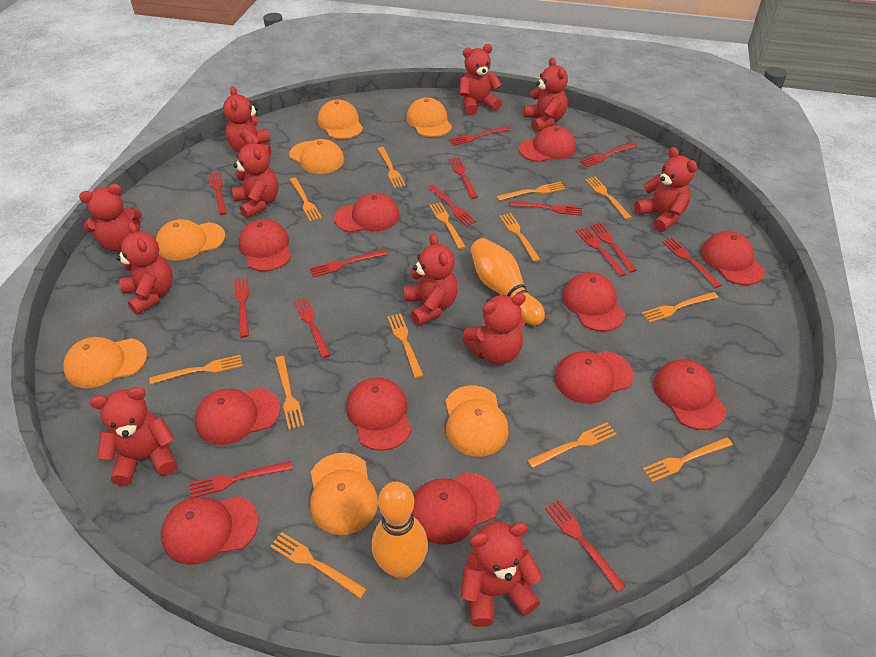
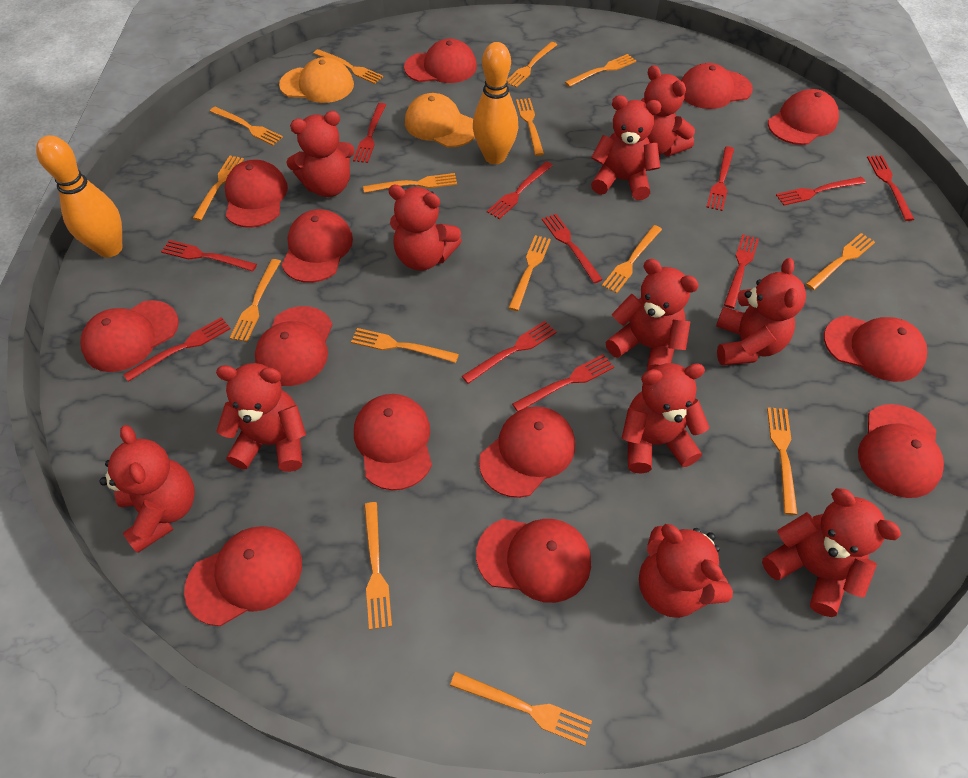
orange cap: [63,337,147,388] [156,219,225,260] [289,139,344,174] [310,453,378,535] [318,99,363,139] [406,97,452,137] [445,386,509,457] = 7 -> [279,57,354,103] [405,93,475,147] = 2
orange fork: [149,355,243,384] [270,532,367,599] [275,356,305,430] [290,177,322,221] [377,147,406,188] [387,313,423,378] [429,202,466,249] [496,182,566,201] [500,213,541,262] [527,422,617,468] [585,177,632,220] [642,292,718,323] [643,437,733,482] = 13 -> [192,156,244,221] [210,107,283,145] [230,259,281,342] [313,49,383,84] [351,328,459,363] [363,173,457,193] [364,502,392,630] [450,672,592,746] [507,42,557,88] [508,235,551,311] [516,98,544,156] [565,54,636,87] [602,225,662,293] [767,407,797,515] [806,233,875,290] = 15
red cap: [161,496,259,565] [195,388,281,445] [239,219,291,271] [334,192,400,232] [346,377,412,451] [412,472,499,545] [519,126,576,162] [554,351,634,404] [562,272,625,331] [653,359,727,430] [701,231,765,285] = 11 -> [81,300,179,372] [184,526,302,626] [225,159,288,228] [255,306,332,386] [282,209,353,283] [354,394,432,490] [404,39,477,83] [476,519,591,603] [479,406,575,498] [681,63,753,109] [768,89,839,145] [824,315,927,382] [858,404,944,498] = 13
red fork: [189,461,293,498] [208,172,227,215] [234,277,249,338] [294,298,331,358] [310,249,387,277] [428,184,477,226] [448,157,478,199] [449,126,512,146] [509,201,582,216] [545,500,626,592] [576,227,627,277] [580,142,638,167] [590,222,637,273] [662,237,721,288] = 14 -> [123,317,230,382] [161,240,257,271] [353,103,386,163] [462,321,557,384] [487,161,553,219] [512,354,614,412] [542,214,603,283] [707,146,734,211] [724,234,759,309] [776,177,866,206] [867,155,914,221] = 11

